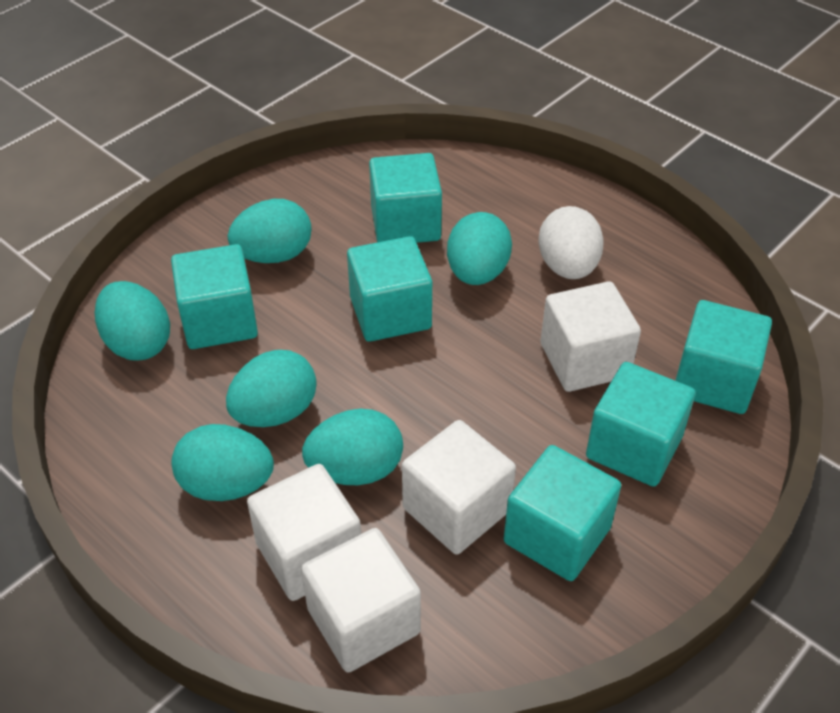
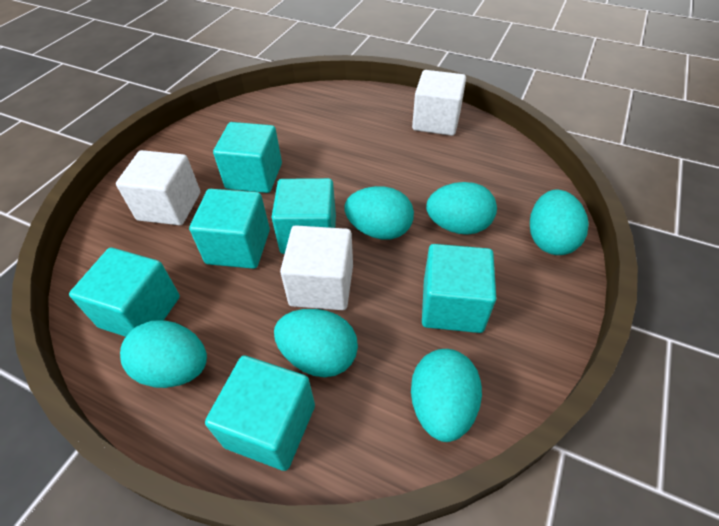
white cube: [247,464,361,601] [301,528,421,673] [402,420,516,554] [541,281,641,392] = 4 -> [116,150,200,225] [280,225,353,310] [412,70,466,136] = 3
white egg: [538,206,604,279] = 1 -> none = 0

